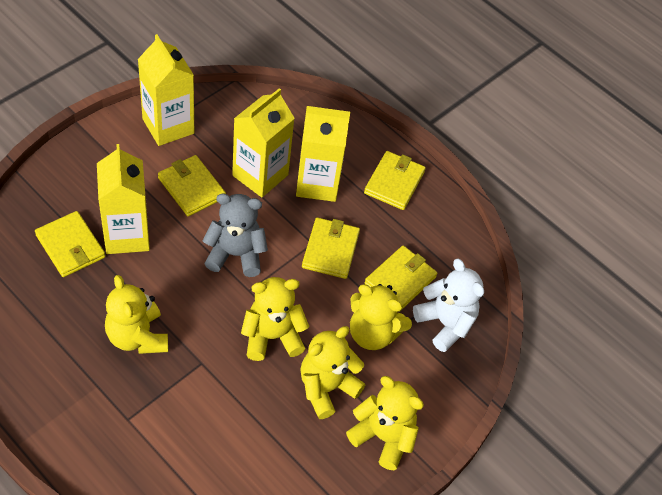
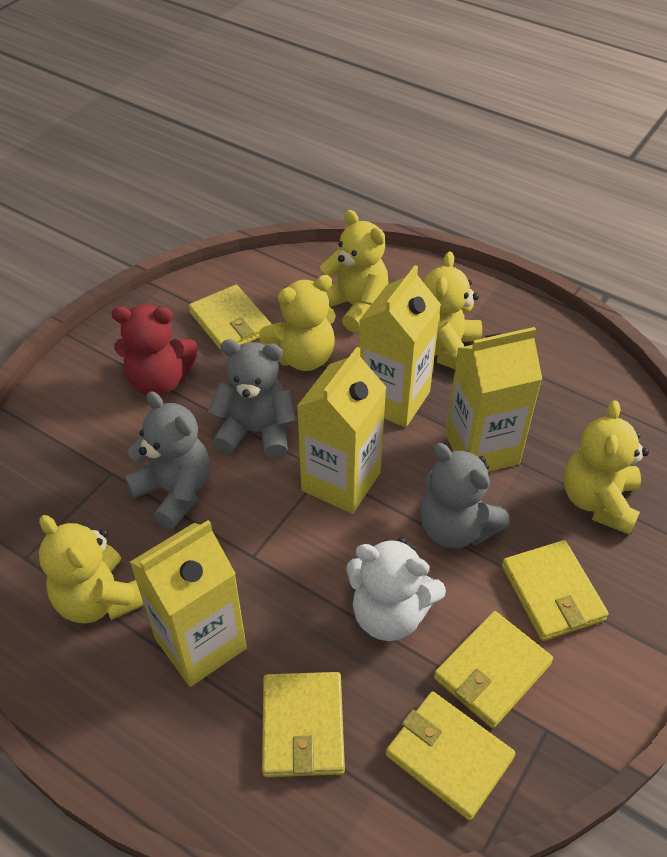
grey teddy bear: [203,193,268,277] = 1 -> [124,391,210,529] [208,339,296,459] [420,443,509,548] = 3
red teddy bear: none = 0 -> [111,304,198,396] = 1

